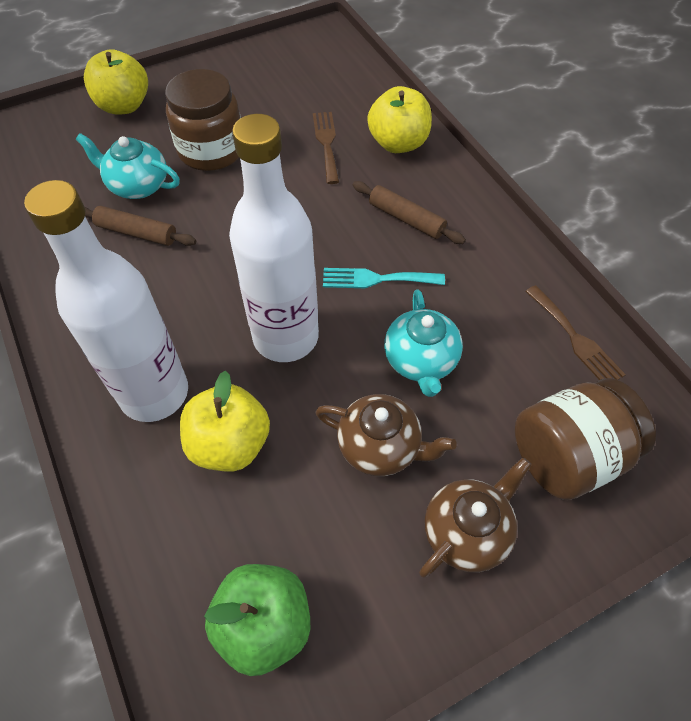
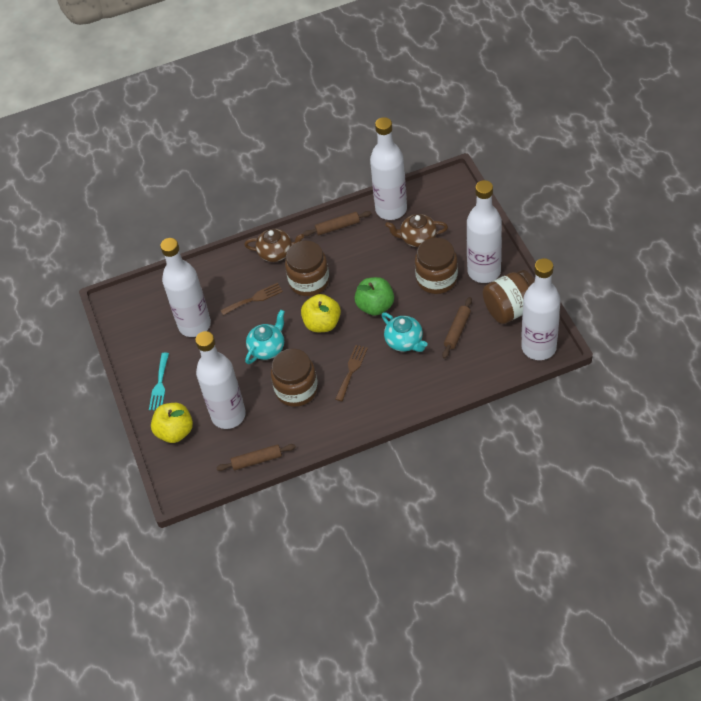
brown jar: [165,69,241,171] [515,378,656,500] = 2 -> [271,349,318,407] [285,241,329,296] [415,238,458,294] [483,270,535,324] = 4
brown rolling pin: [85,206,196,246] [353,181,466,244] = 2 -> [216,444,296,471] [303,211,372,236] [442,297,472,359] = 3
white bottle: [24,180,188,422] [229,114,319,362] = 2 -> [160,238,211,337] [195,331,246,429] [370,117,407,220] [467,180,502,283] [521,258,561,360] = 5
yellow apple: [84,49,148,115] [180,371,270,471] [367,86,432,153] = 3 -> [151,403,193,443] [301,294,341,332] = 2

